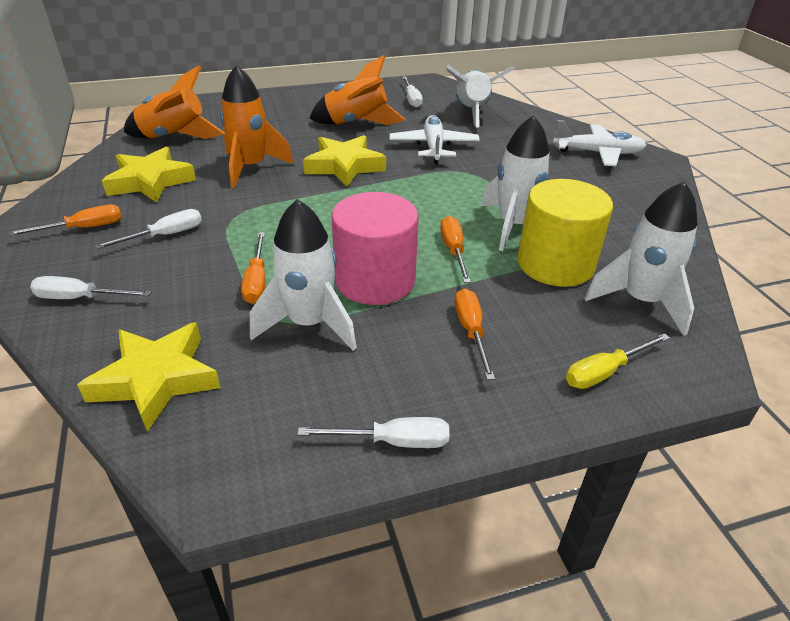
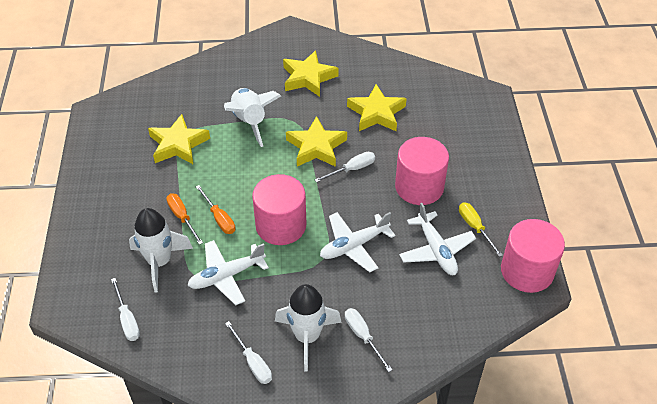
orange rocket: [124,65,225,139] [220,65,294,188] [309,55,406,125] = 3 -> none = 0
orange screwdriver: [8,205,122,236] [241,232,265,304] [440,216,471,283] [455,289,495,380] = 4 -> [167,193,203,245] [196,185,235,234] = 2
pink cylinder: [332,192,419,305] = 1 -> [252,174,306,245] [395,137,449,205] [501,219,565,293] = 3
white plane: [389,115,480,164] [553,120,647,166] = 2 -> [187,240,269,305] [320,212,396,272] [399,203,476,275] = 3
white rocket: [250,199,357,351] [446,65,515,128] [481,115,549,251] [584,181,698,336] = 4 -> [129,208,193,293] [224,88,281,147] [275,284,342,372] = 3
yellow cylinder: [517,179,613,287] = 1 -> none = 0
yellow star: [77,322,221,432] [102,147,196,203] [303,135,386,187] = 3 -> [148,114,210,164] [283,50,339,97] [286,116,347,167] [347,84,407,131] = 4

